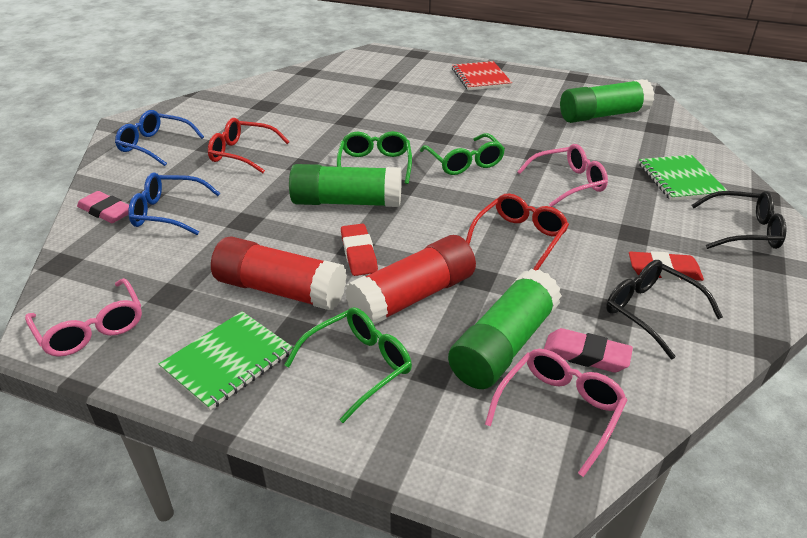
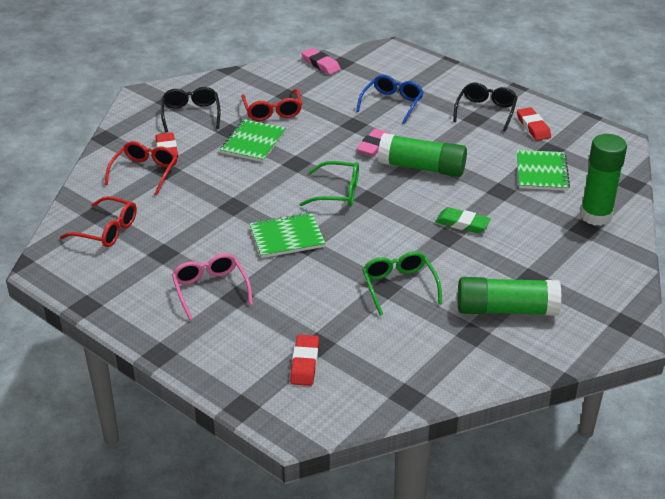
blue glasses: [115,110,204,166] [128,172,220,235] = 2 -> [356,75,424,124] = 1
green eraser: none = 0 -> [435,207,491,233] = 1
green glasses: [285,307,412,423] [337,131,412,184] [420,133,505,175] = 3 -> [299,161,359,206] [362,251,442,316] = 2
green notebook: [159,311,293,410] [639,155,728,201] = 2 -> [220,119,286,162] [249,212,326,258] [517,150,570,191] = 3
pink glasses: [25,278,142,357] [485,349,627,477] [517,144,608,207] = 3 -> [172,254,253,321] = 1
red eraser: [341,224,378,276] [629,251,704,281] = 2 -> [155,133,178,158] [290,335,319,386] [517,107,551,141] = 3
red glasses: [208,118,289,173] [466,193,569,270] = 2 -> [60,196,137,247] [105,141,177,195] [241,89,302,121] = 3
red glue stick: [211,236,347,310] [345,235,476,325] = 2 -> none = 0
red notebook: [452,61,512,90] = 1 -> none = 0

